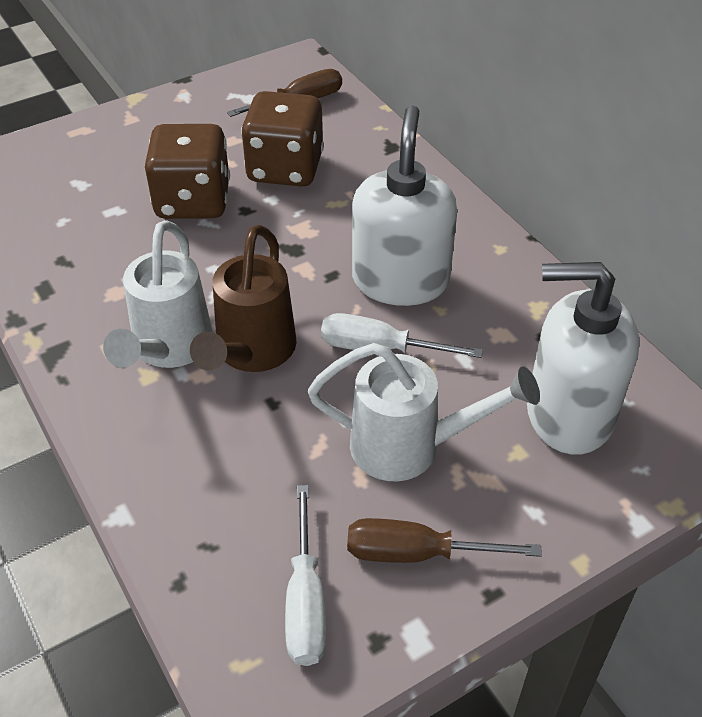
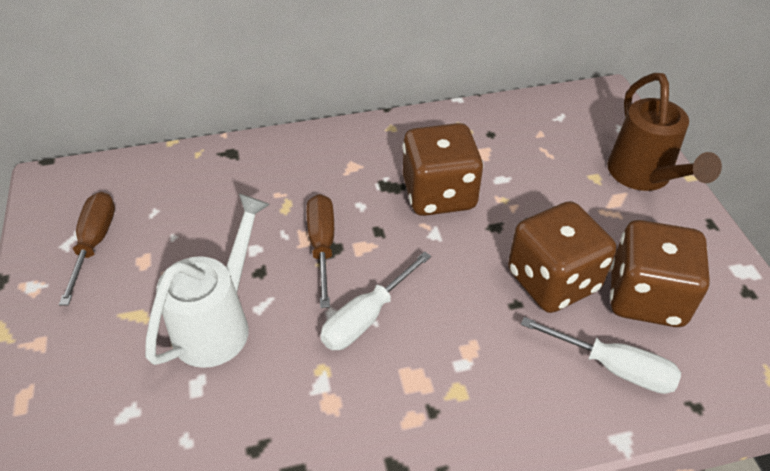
brown dice: [145,124,230,219] [241,91,324,187] = 2 -> [402,123,483,216] [508,201,617,313] [610,220,710,327] = 3
white soap dispenser: [352,105,457,306] [527,262,639,455] = 2 -> none = 0
white watering can: [103,220,213,368] [308,343,540,481] = 2 -> [145,194,270,368] = 1

